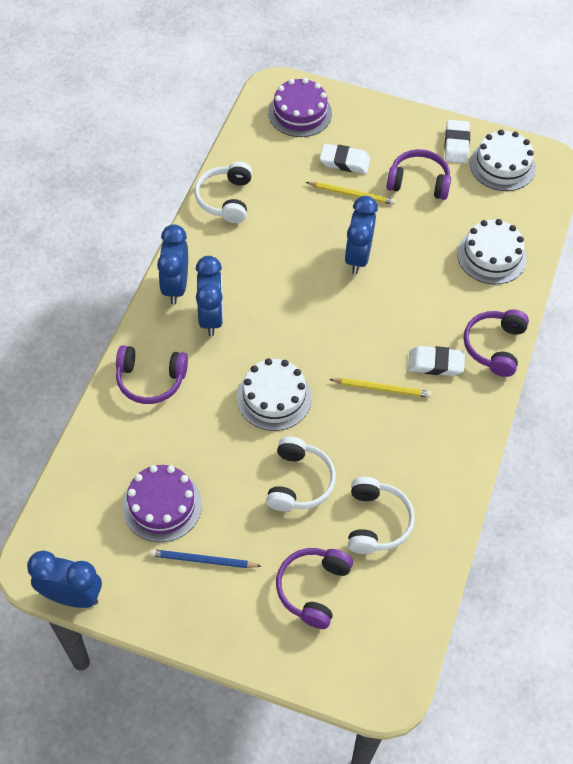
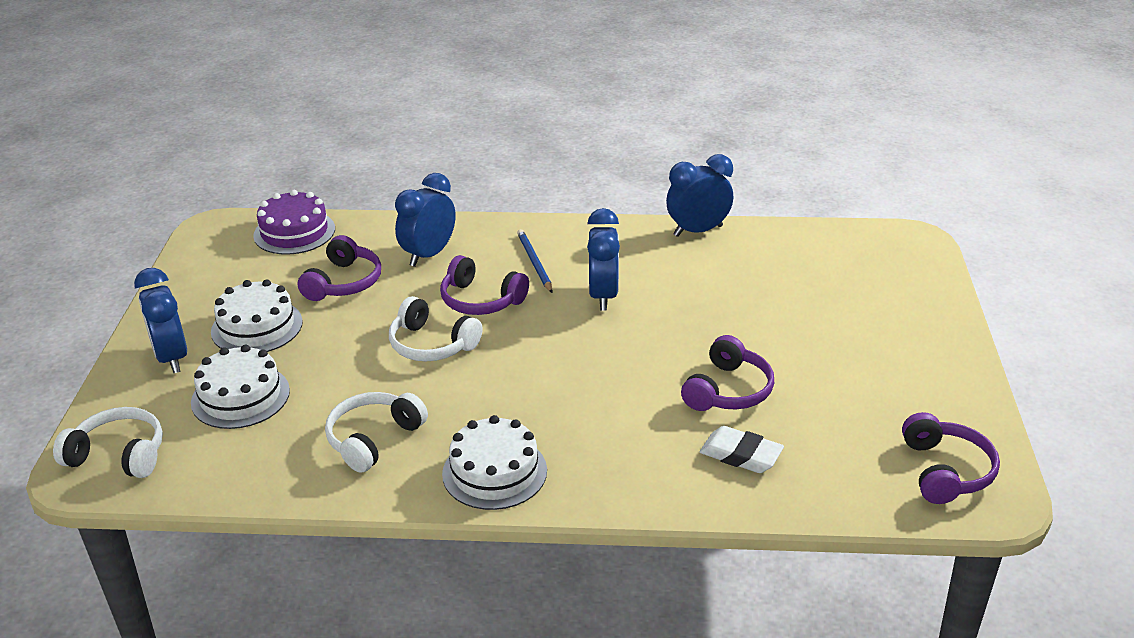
purple cake: [122,465,202,542] [268,78,332,137] = 2 -> [253,190,335,255] = 1
white eraser: [320,144,371,174] [408,346,465,376] [444,120,470,164] = 3 -> [700,426,784,473] = 1
yellow pencil: [306,182,396,205] [329,378,432,398] = 2 -> none = 0

